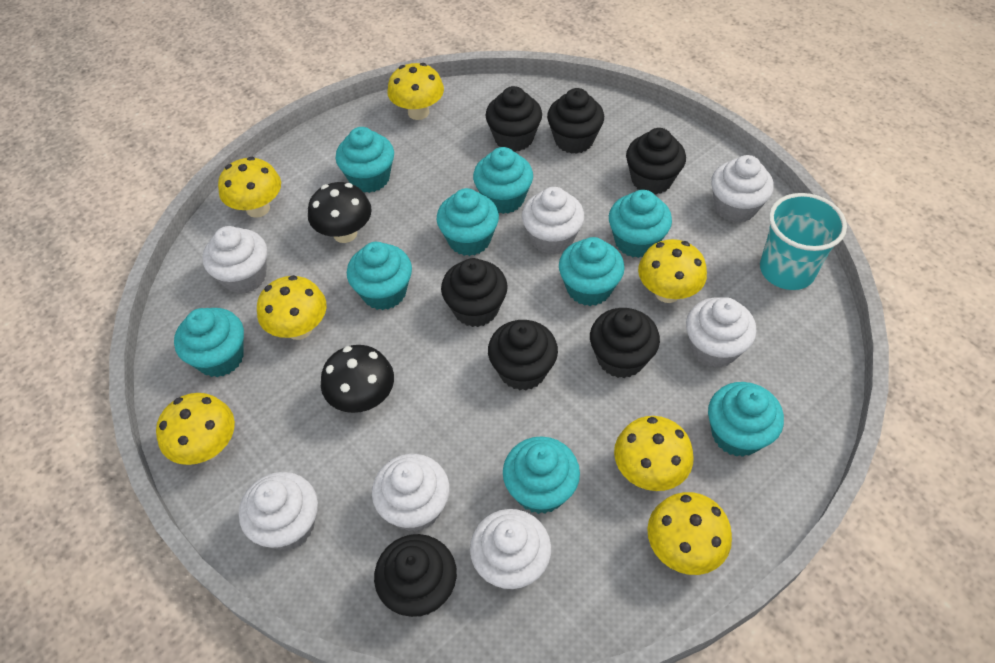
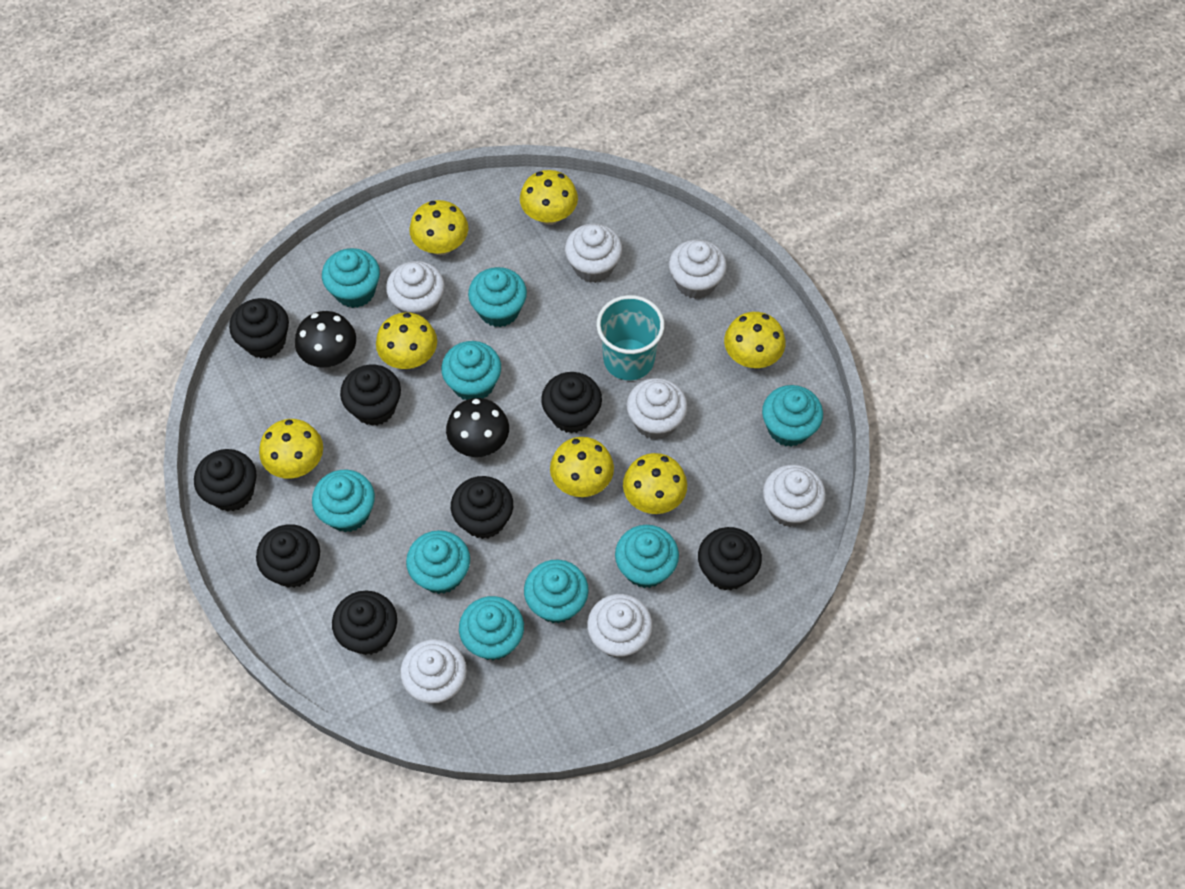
black cupcake: [374,534,457,617] [441,258,508,327] [485,86,542,152] [488,320,558,391] [547,88,604,154] [590,308,660,378] [626,128,686,195] = 7 -> [194,449,256,511] [229,298,289,359] [256,524,320,588] [332,591,397,655] [340,364,401,426] [451,476,513,539] [541,372,602,433] [698,527,762,591] = 8

